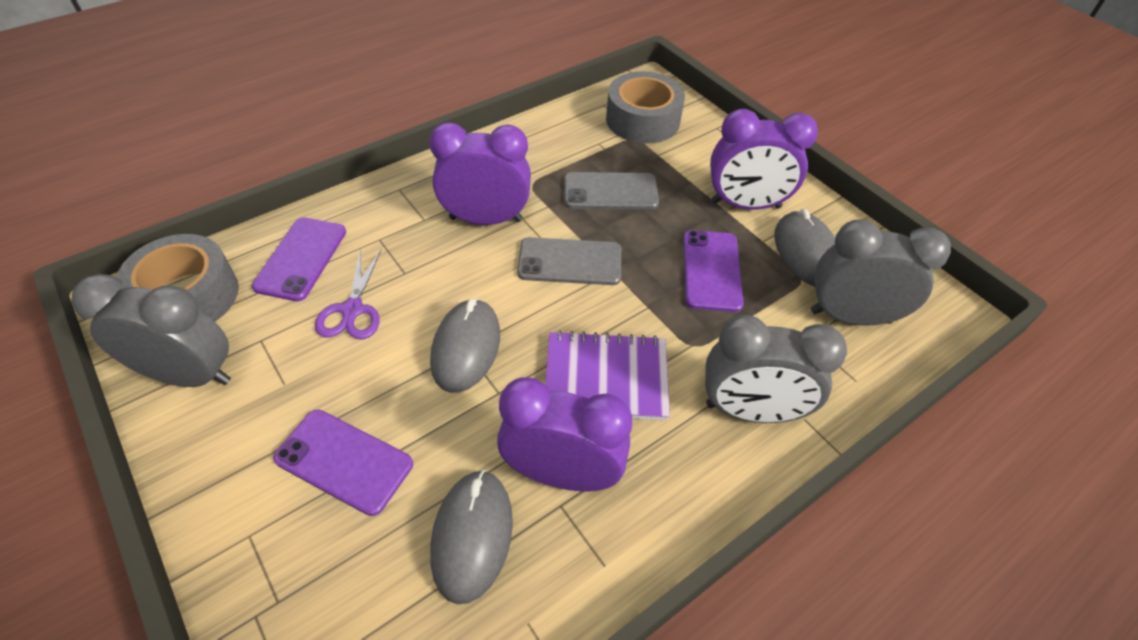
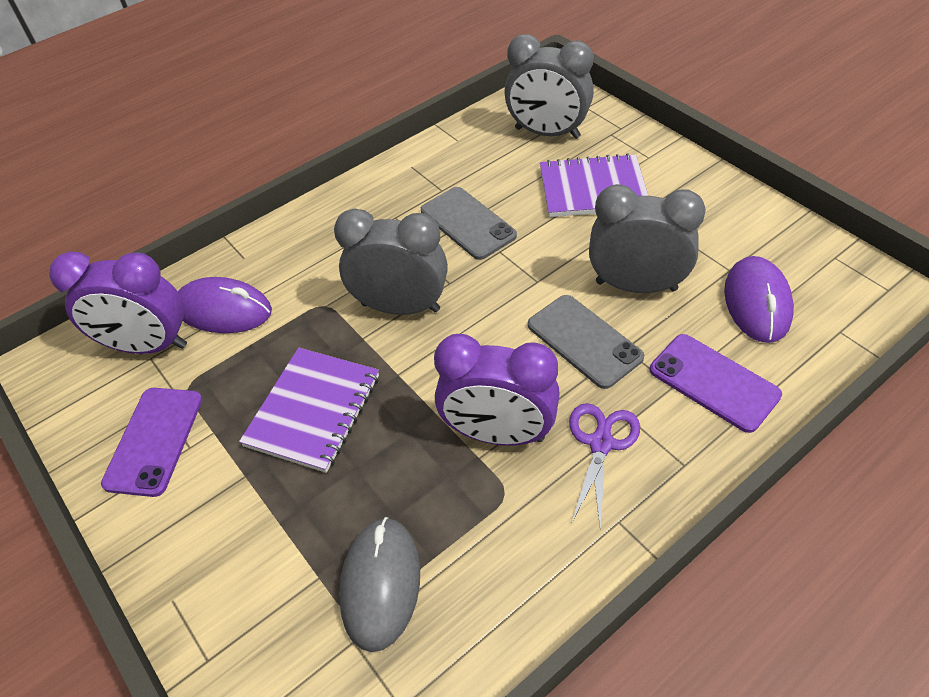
grey mouse: [430,298,500,393] [430,470,513,604] [774,209,835,286] = 3 -> [339,517,420,652] = 1
grey tape: [116,234,239,322] [606,71,685,144] = 2 -> none = 0
purple clock: [429,122,531,225] [497,377,632,491] [710,109,818,210] = 3 -> [49,252,187,354] [434,334,560,446] = 2
purple mouse: none = 0 -> [178,277,272,333] [724,256,794,343] = 2
purple notebook: [545,330,670,420] = 1 -> [239,348,379,473] [540,153,648,217] = 2
purple phone: [252,217,346,301] [273,410,413,516] [683,230,744,312] = 3 -> [101,388,202,497] [650,334,782,433] = 2

